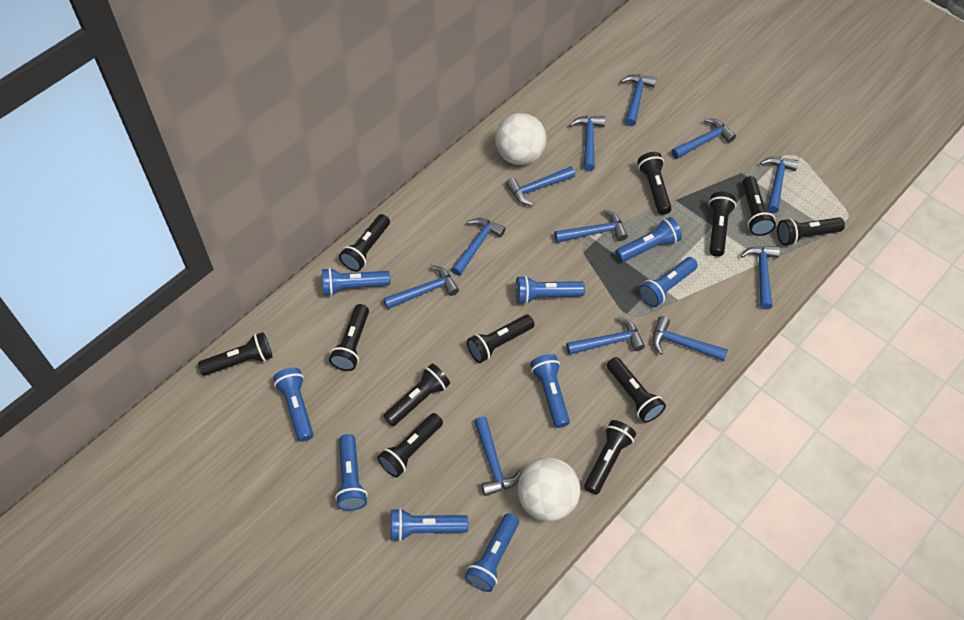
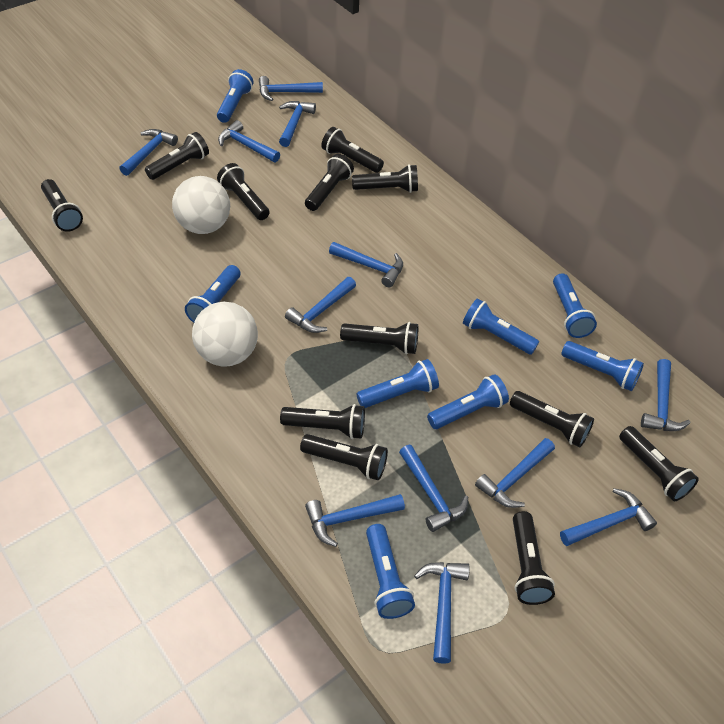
blue flashlight: [273,368,313,442] [322,268,390,296] [335,434,368,511] [391,508,468,541] [465,513,519,592] [516,276,585,304] [530,354,570,428] [616,217,682,262] [639,257,698,307] = 9 -> [185,265,240,323] [217,69,253,123] [356,359,439,408] [366,524,415,619] [427,374,509,429] [463,298,539,355] [553,273,597,338] [561,341,644,391] = 8

